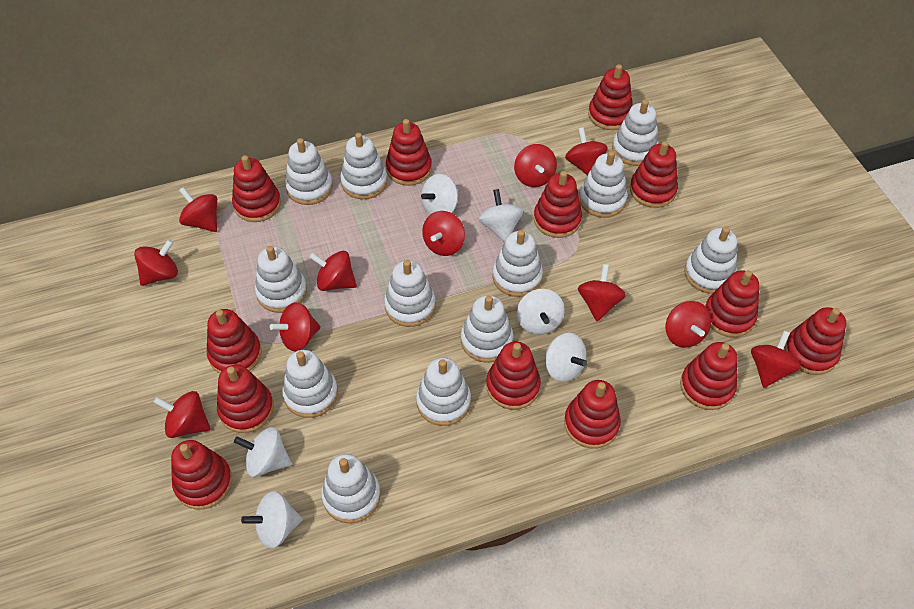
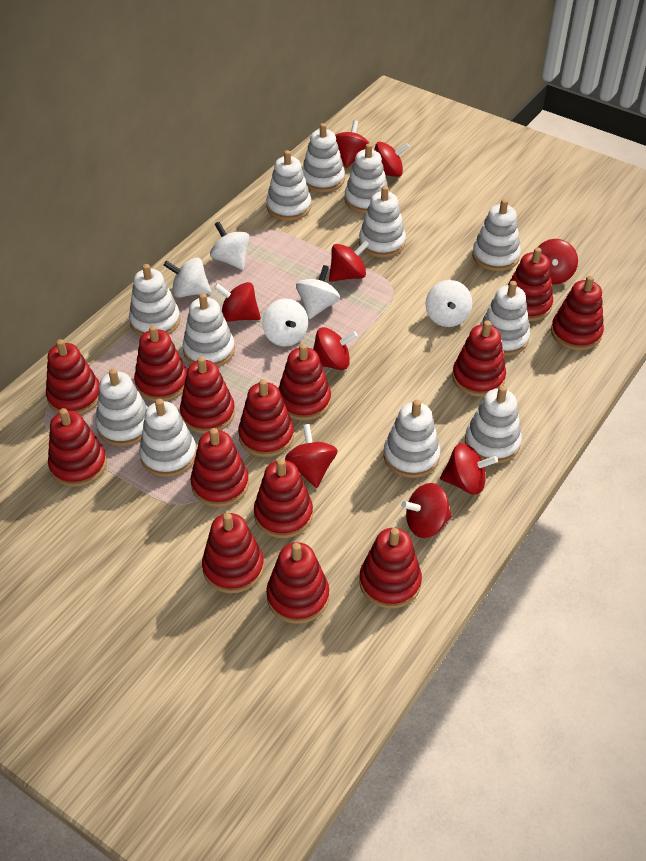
red spinning top: [134,239,178,286] [154,391,211,438] [179,187,217,232] [270,302,321,352] [309,251,357,291] [422,211,465,256] [514,144,557,187] [565,127,608,176] [578,264,626,321] [666,301,711,348] [751,331,801,388] = 11 -> [214,282,261,322] [285,424,338,488] [313,327,358,370] [329,240,369,282] [335,120,369,168] [374,142,410,177] [401,483,452,538] [440,443,498,495] [538,239,578,284] = 9
red stacking toy: [171,440,233,509] [207,309,262,374] [217,365,274,433] [232,155,281,222] [386,119,432,186] [486,342,541,410] [534,171,582,238] [564,380,621,449] [588,64,633,130] [630,141,678,208] [680,342,738,410] [705,270,759,337] [784,307,846,375] = 13 -> [46,339,100,415] [48,408,107,487] [134,325,187,401] [180,356,235,434] [191,428,249,507] [202,513,264,593] [238,379,294,457] [254,459,313,538] [266,542,329,624] [278,344,331,421] [359,528,422,609] [452,320,506,397] [508,247,553,321] [551,276,604,351] = 14
white spinning top: [234,427,292,477] [241,491,303,549] [421,174,458,215] [479,189,523,243] [517,289,565,335] [545,333,588,382] = 6 -> [164,257,211,298] [210,222,249,270] [262,299,308,346] [296,265,340,319] [425,280,472,327] = 5

